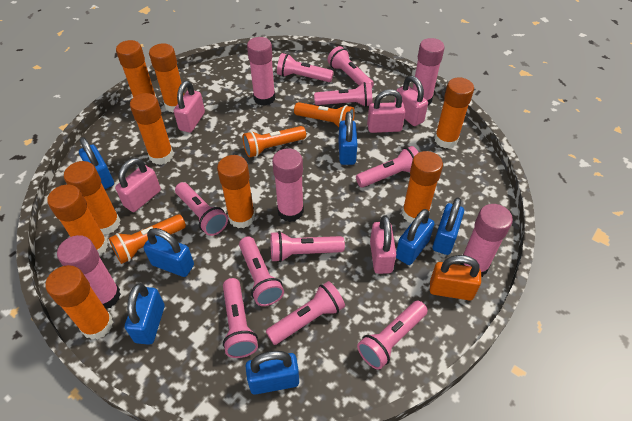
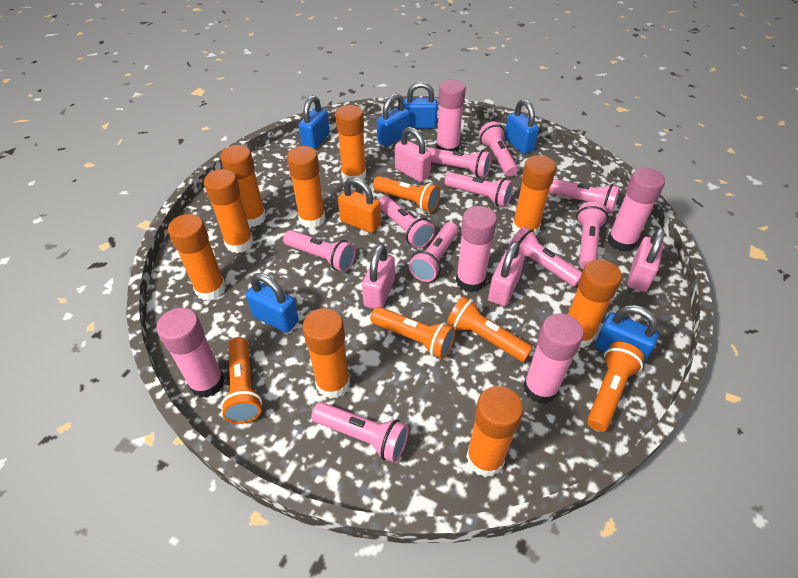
blue padlock: [79,137,114,189] [125,283,165,345] [143,228,194,277] [246,351,299,395] [338,112,357,165] [396,209,435,265] [433,197,464,255] = 7 -> [246,273,299,333] [299,95,330,149] [377,93,410,147] [404,82,438,129] [504,99,539,154] [595,305,659,365] = 6
orange flashlight: [109,214,186,264] [243,126,306,158] [294,102,355,127] = 3 -> [221,337,262,424] [370,307,455,359] [373,176,440,212] [447,296,533,362] [587,342,644,432] = 5
pink padlock: [115,158,161,212] [174,81,205,133] [367,89,405,133] [370,216,396,274] [395,76,428,126] = 5 -> [362,244,395,309] [395,127,431,182] [488,241,525,306] [628,227,665,292] = 4

